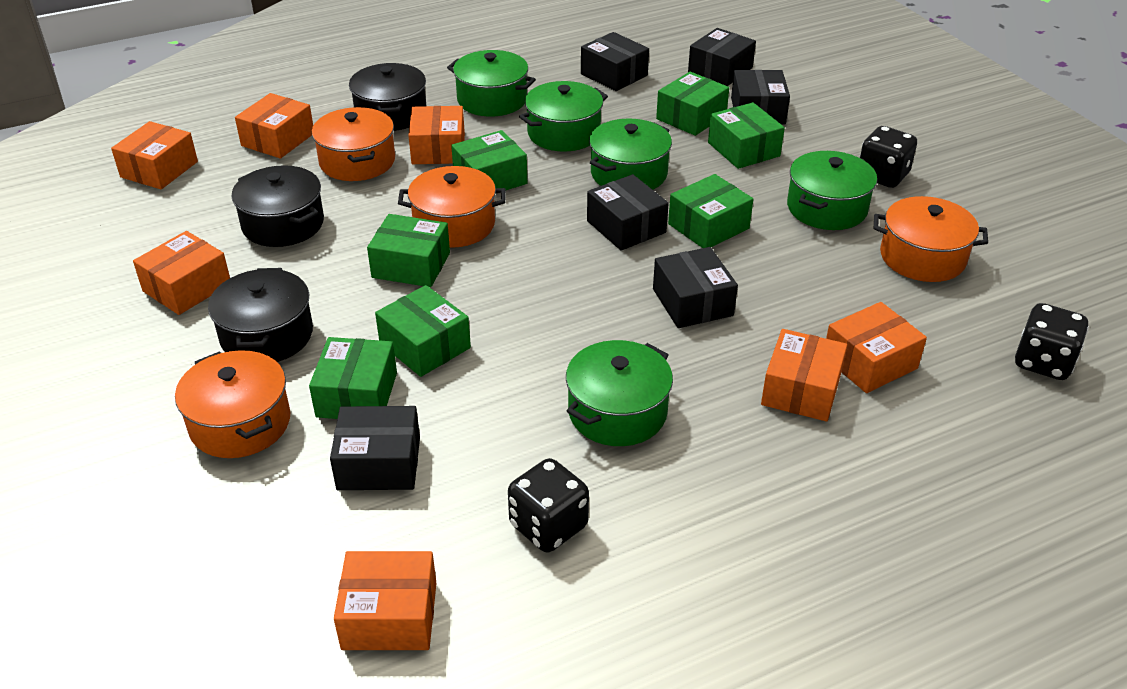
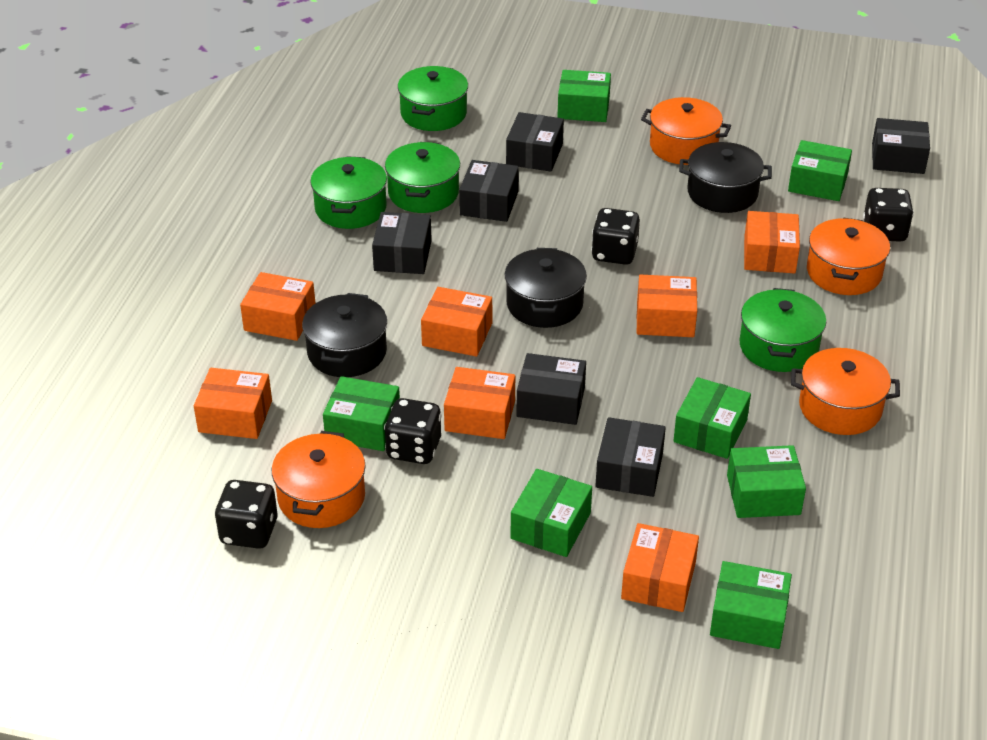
black dice: [508,458,589,552] [860,126,917,188] [1015,303,1089,380] = 3 -> [215,480,277,549] [384,398,441,464] [591,208,640,265] [863,188,914,242] = 4
green pot: [447,50,536,117] [519,81,608,152] [566,340,673,446] [589,119,672,190] [787,151,877,230] = 5 -> [310,156,387,229] [385,142,460,213] [398,66,468,131] [740,288,826,372] = 4

